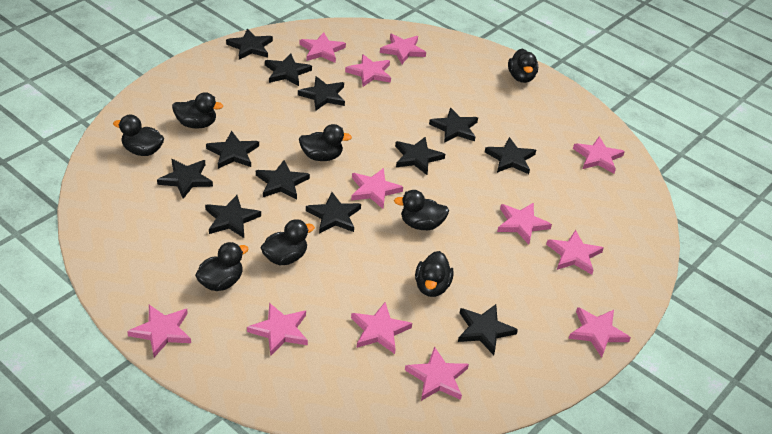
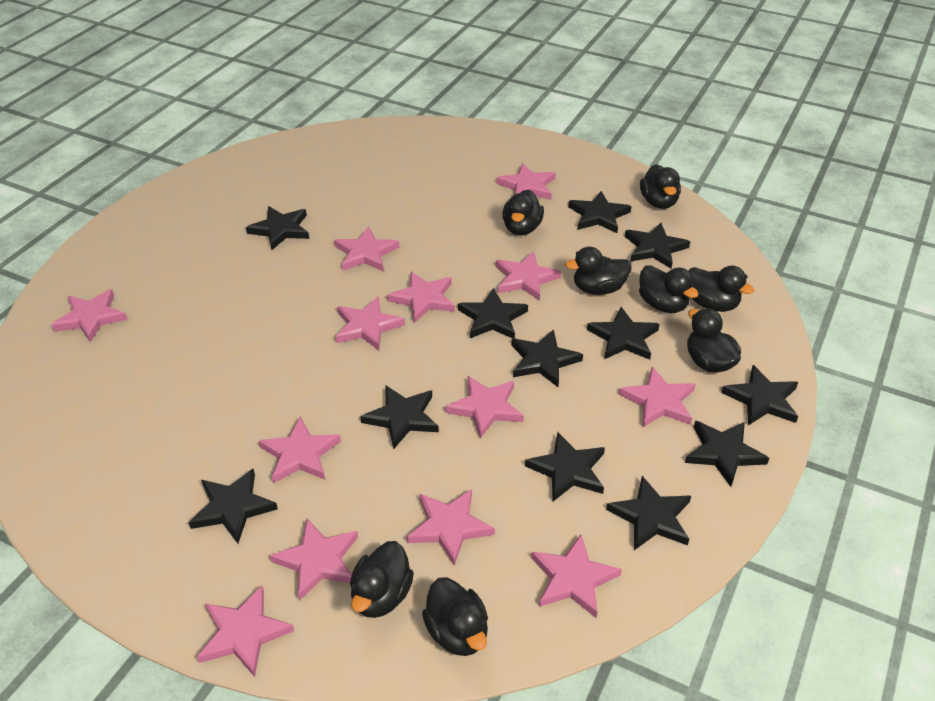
pink star: [127,305,191,357] [247,303,308,356] [300,32,346,63] [345,54,391,87] [351,168,403,209] [351,302,412,354] [380,33,426,64] [405,346,469,401] [497,203,552,244] [546,230,604,275] [569,307,631,358] [573,136,625,174] = 12 -> [51,289,128,342] [197,586,294,677] [259,416,341,483] [270,519,358,601] [334,227,399,272] [335,296,405,351] [387,272,455,323] [407,489,495,566] [446,376,524,438] [496,163,556,200] [496,251,561,301] [531,535,622,618] [619,367,696,427] = 13

